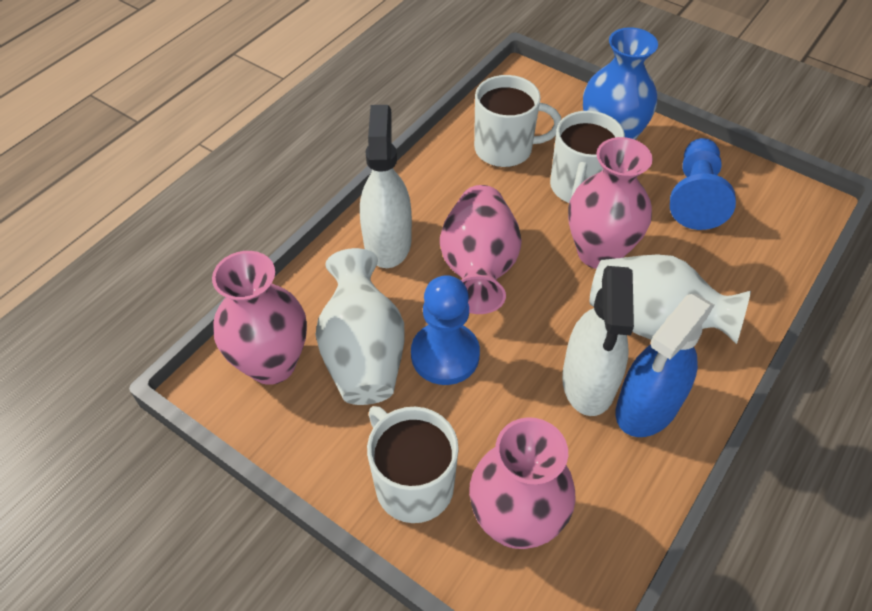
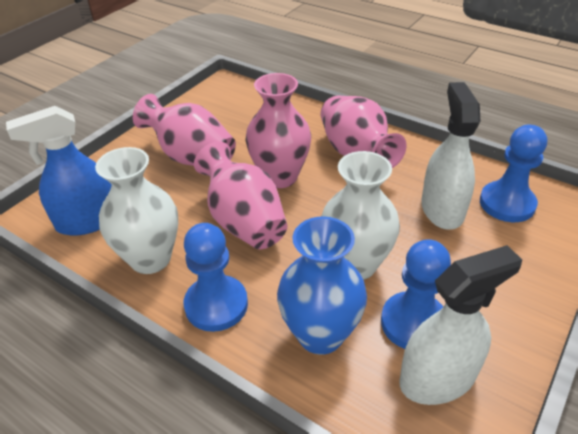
blue pawn: [411,275,480,385] [670,138,736,230] = 2 -> [183,223,248,332] [381,239,451,349] [480,124,547,222] = 3
white mug: [367,406,459,523] [474,75,561,167] [550,111,625,203] = 3 -> none = 0

